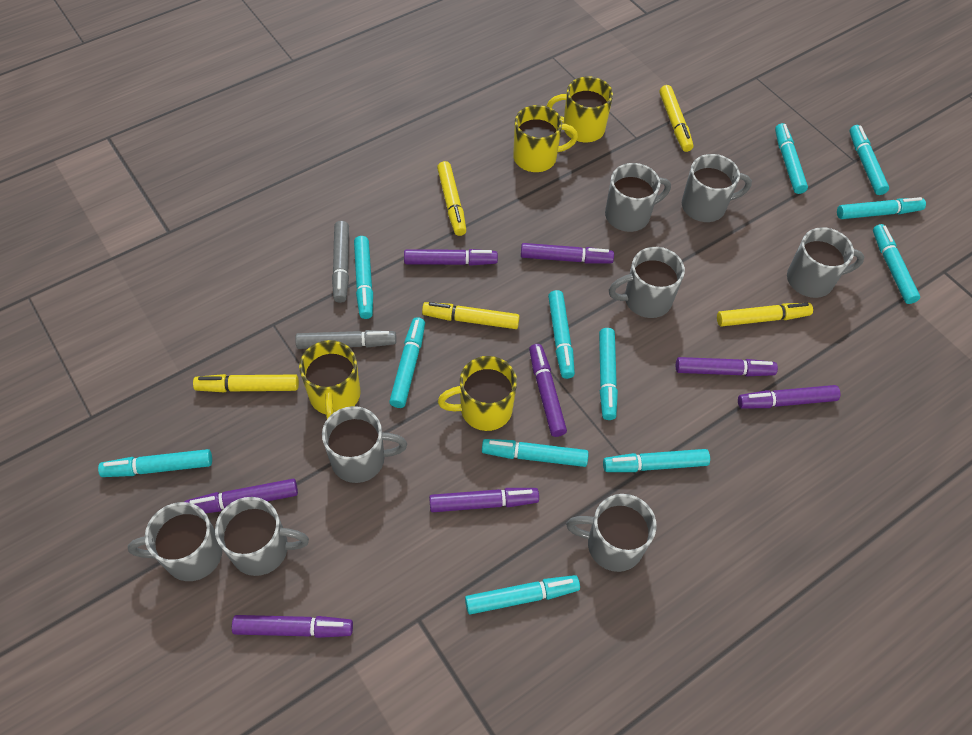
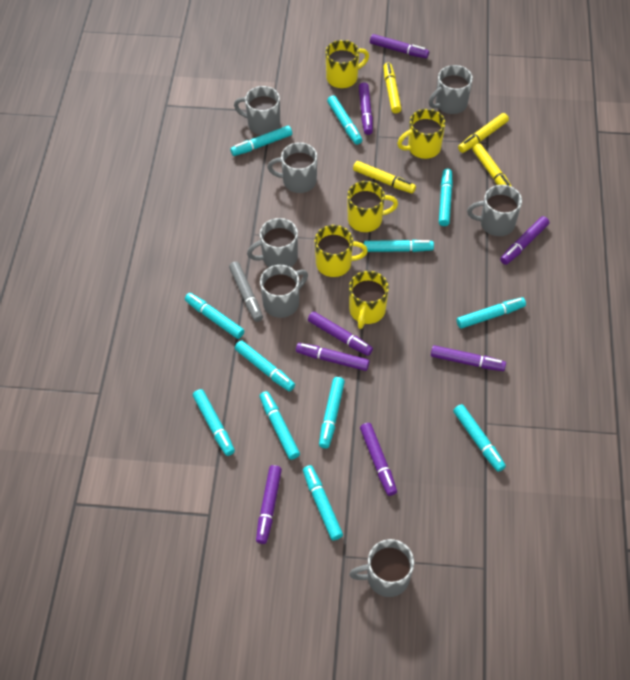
grey marker: [295,330,396,349] [332,221,349,303] = 2 -> [229,261,263,322] = 1
grey mug: [128,502,223,581] [215,497,309,576] [322,406,407,483] [566,494,656,572] [605,163,671,232] [609,247,685,318] [682,154,752,222] [787,227,864,298] = 8 -> [234,86,280,135] [247,218,298,267] [260,265,308,318] [267,142,317,193] [349,539,414,597] [429,65,473,114] [467,185,522,236] = 7
yellow marker: [193,374,299,392] [422,302,520,329] [437,161,466,236] [659,85,693,152] [717,303,813,326] = 5 -> [353,161,416,194] [383,63,401,113] [458,113,509,153] [472,143,512,187] = 4
yellow mug: [299,340,361,419] [438,356,517,431] [513,105,578,172] [547,76,613,142] = 4 -> [315,225,368,277] [325,40,369,88] [347,181,398,232] [349,271,389,329] [397,109,445,159] = 5

